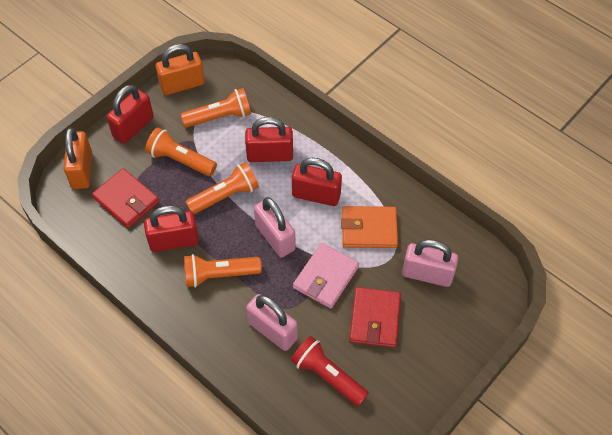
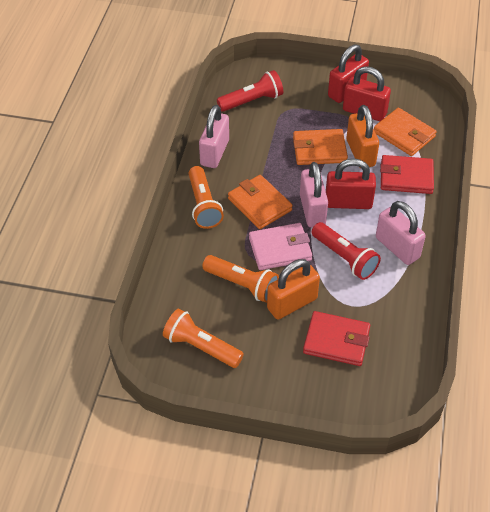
orange flashlight: [145,127,217,176] [180,88,251,128] [184,254,262,288] [186,162,259,214] = 4 -> [163,309,244,368] [189,166,224,229] [202,255,279,303] = 3
orange wallet: [341,206,398,248] = 1 -> [228,175,293,229] [293,129,348,165] [374,108,437,156] = 3
red flashlight: [291,336,369,406] = 1 -> [217,70,283,112] [311,222,381,280] = 2
red padlock: [106,85,154,144] [144,205,199,252] [245,117,293,162] [292,158,342,206] = 4 -> [326,158,376,209] [328,44,369,103] [343,66,391,121] = 3

